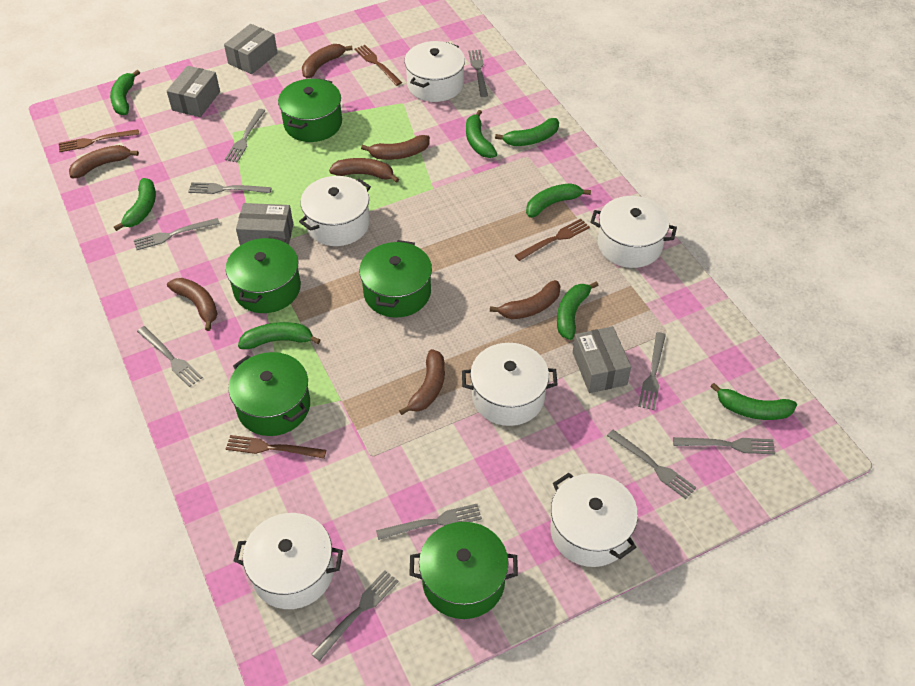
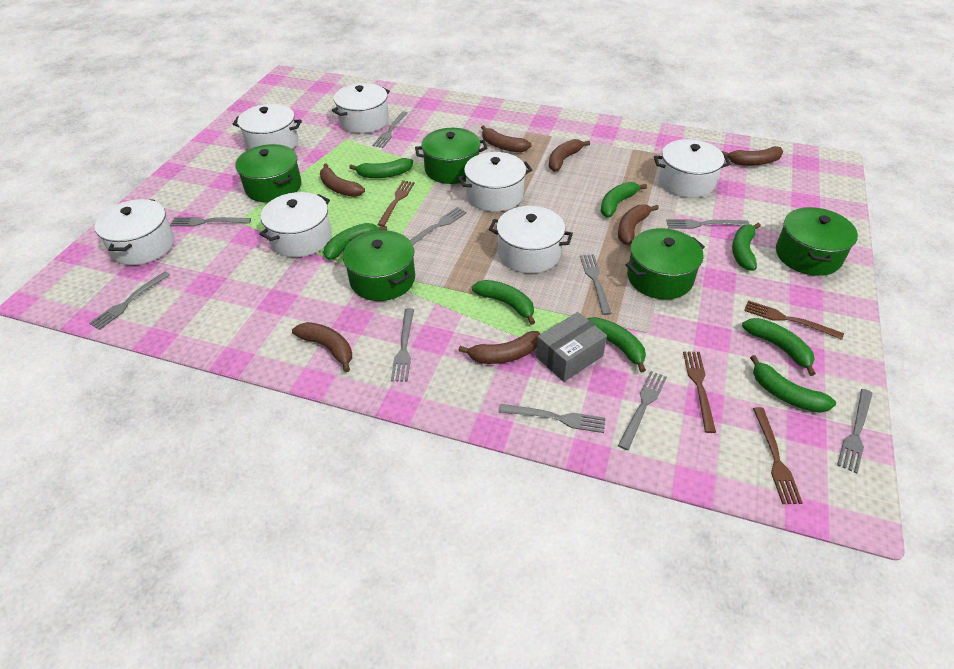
grey box: [167,66,220,117] [224,24,278,74] [236,203,294,245] [573,326,631,393] = 4 -> [536,312,607,382] = 1
white pot: [234,513,343,609] [299,176,371,246] [404,41,465,102] [462,343,558,426] [550,473,638,567] [590,196,677,268] = 6 -> [95,199,174,265] [233,104,302,150] [259,192,332,257] [332,83,390,133] [458,152,532,212] [489,206,573,273] [654,139,731,198] = 7

